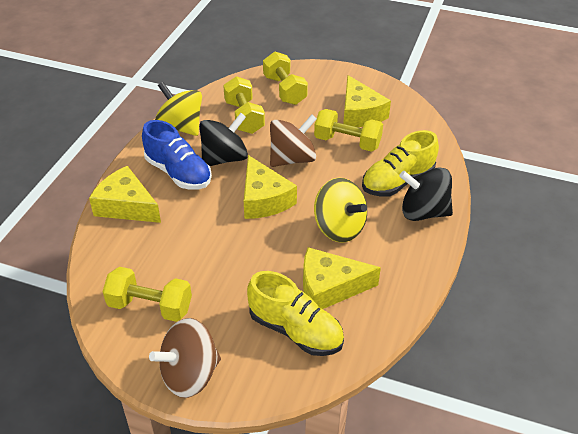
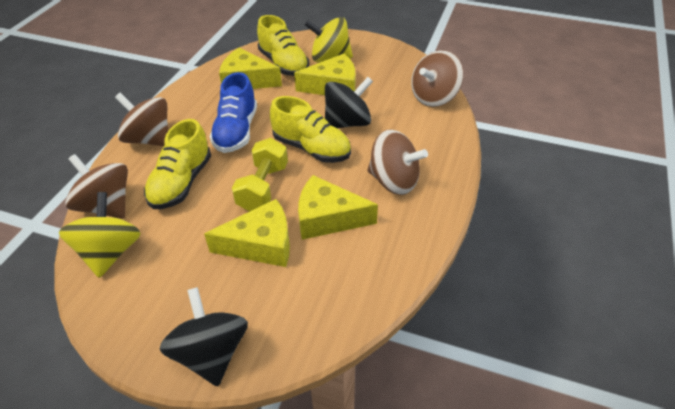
brown spinning top: [149,318,221,398] [270,114,317,167] = 2 -> [65,154,128,219] [115,93,168,146] [367,129,428,195] [411,50,464,107] = 4
yellow dumbbell: [102,267,192,322] [223,76,265,134] [263,52,308,105] [314,109,383,152] = 4 -> [232,138,288,212] = 1
yellow shoe: [247,271,344,356] [362,130,439,197] = 2 -> [144,119,211,209] [257,15,309,76] [270,96,351,163] = 3

